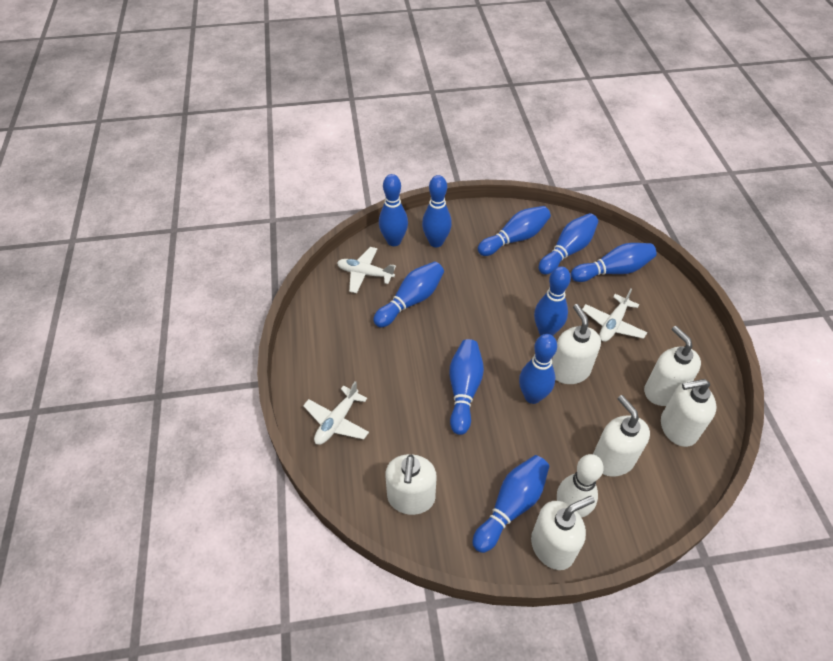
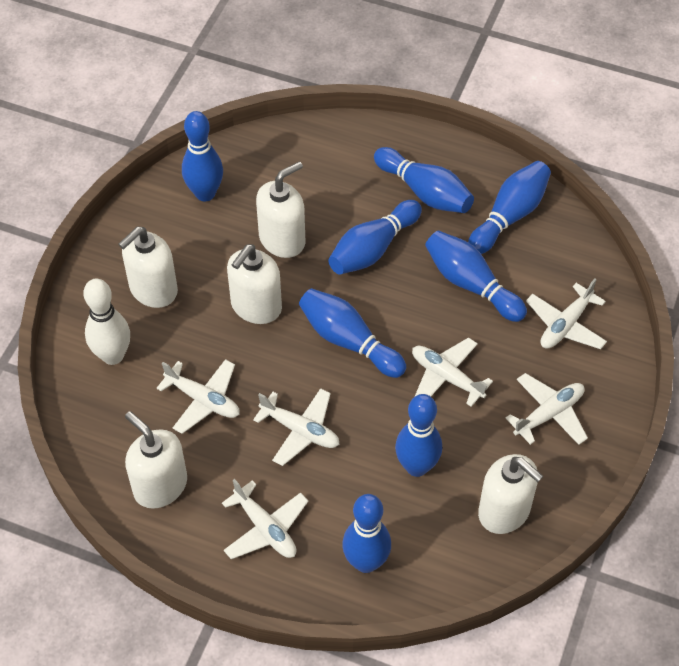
blue bowling pin: [373,261,444,327] [379,174,408,246] [422,175,452,247] [449,339,484,435] [472,455,549,553] [478,206,551,256] [519,334,557,404] [534,266,571,336] [538,213,598,275] [571,243,657,282] = 10 -> [182,111,223,201] [299,288,406,378] [328,200,422,275] [342,494,391,573] [374,147,474,213] [395,394,442,477] [425,230,527,322] [468,161,551,254] = 8
white plane: [303,381,369,445] [337,247,396,293] [582,289,647,342] = 3 -> [157,359,240,434] [222,479,308,559] [253,388,339,466] [412,337,493,407] [506,373,588,445] [526,279,607,349] = 6
white soap dispenser: [385,454,437,515] [531,496,595,570] [552,304,601,384] [593,395,650,477] [644,326,701,406] [661,379,717,447] = 6 -> [118,227,178,308] [125,411,187,509] [227,244,282,324] [256,161,305,258] [478,454,543,534] = 5

